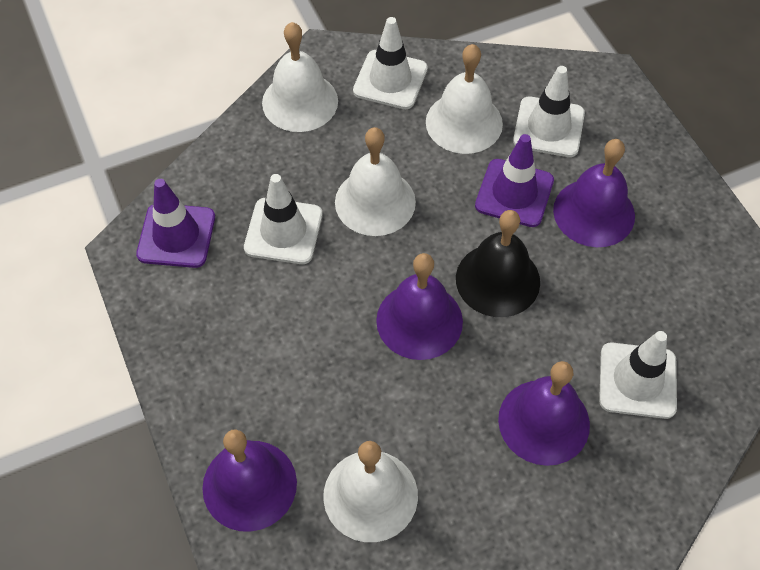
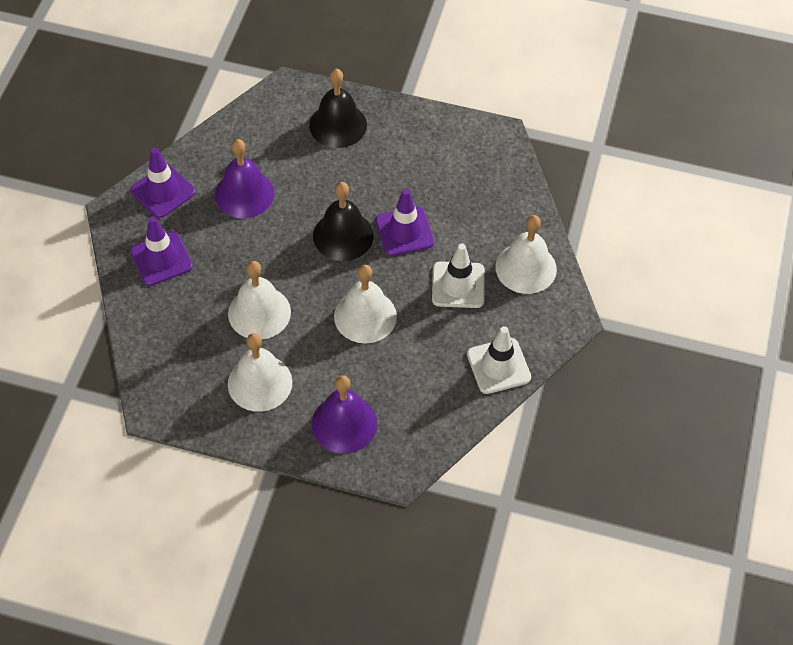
black bell: [456,210,540,317] = 1 -> [309,69,367,148] [313,182,374,261] = 2
purple bell: [202,429,297,532] [376,253,463,360] [498,361,590,466] [553,139,635,247] = 4 -> [215,139,274,218] [312,375,377,454] = 2
purple traffic cone: [136,179,215,268] [475,134,554,227] = 2 -> [130,148,196,218] [130,216,193,286] [375,189,434,256] = 3
white traffic cone: [244,174,323,264] [353,17,428,109] [513,66,585,157] [599,331,677,419] = 4 -> [432,243,485,308] [467,326,531,394] = 2

